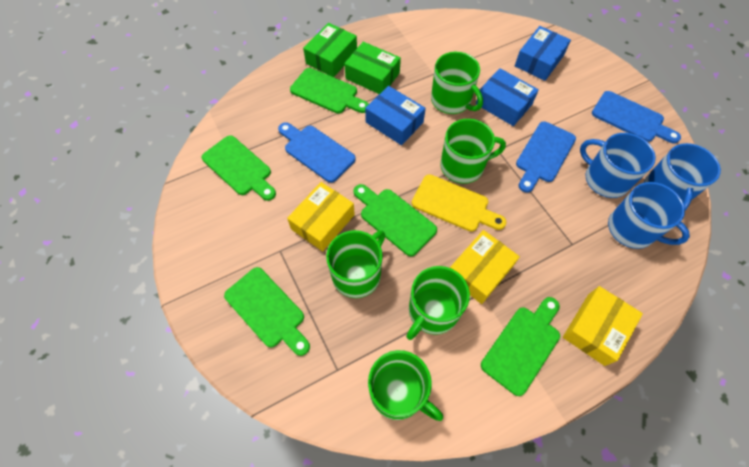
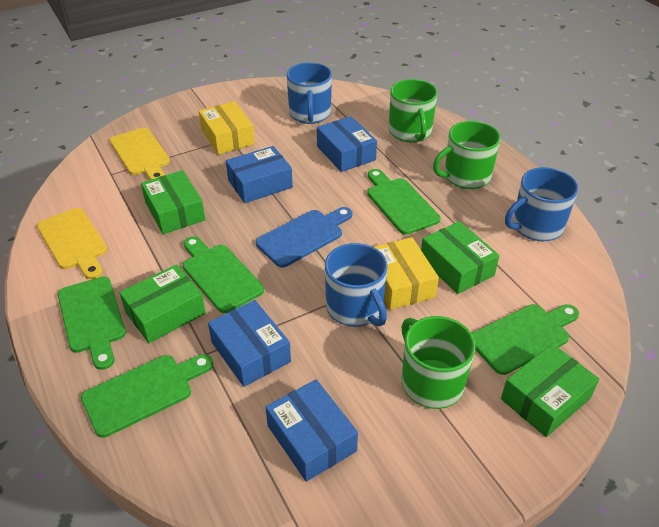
blue box: [365,86,426,145] [476,68,539,126] [515,26,571,81] = 3 -> [208,300,291,387] [226,146,293,203] [266,379,358,482] [317,116,377,172] = 4
blue cutting board: [278,122,356,183] [516,121,576,193] [592,91,681,144] = 3 -> [256,207,352,268] = 1
green box: [303,23,357,77] [344,42,401,94] = 2 -> [119,264,206,343] [141,170,205,234] [421,221,500,294] [501,343,599,437] = 4
green mug: [326,230,385,298] [368,350,443,421] [406,266,470,340] [431,52,483,114] [440,119,506,184] = 5 -> [389,79,438,143] [402,316,476,409] [433,121,501,189] = 3
yellow box: [287,182,355,251] [450,230,520,304] [563,286,643,366] = 3 -> [199,101,255,155] [374,237,439,310] = 2
yellow cutting board: [412,174,506,232] = 1 -> [37,208,108,279] [110,128,170,180] = 2

